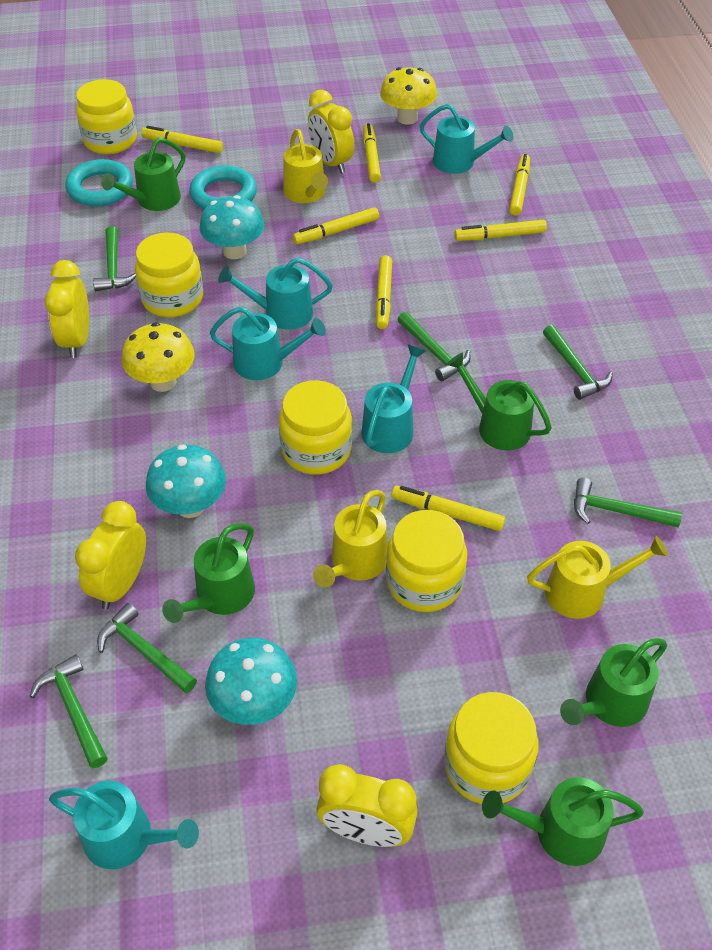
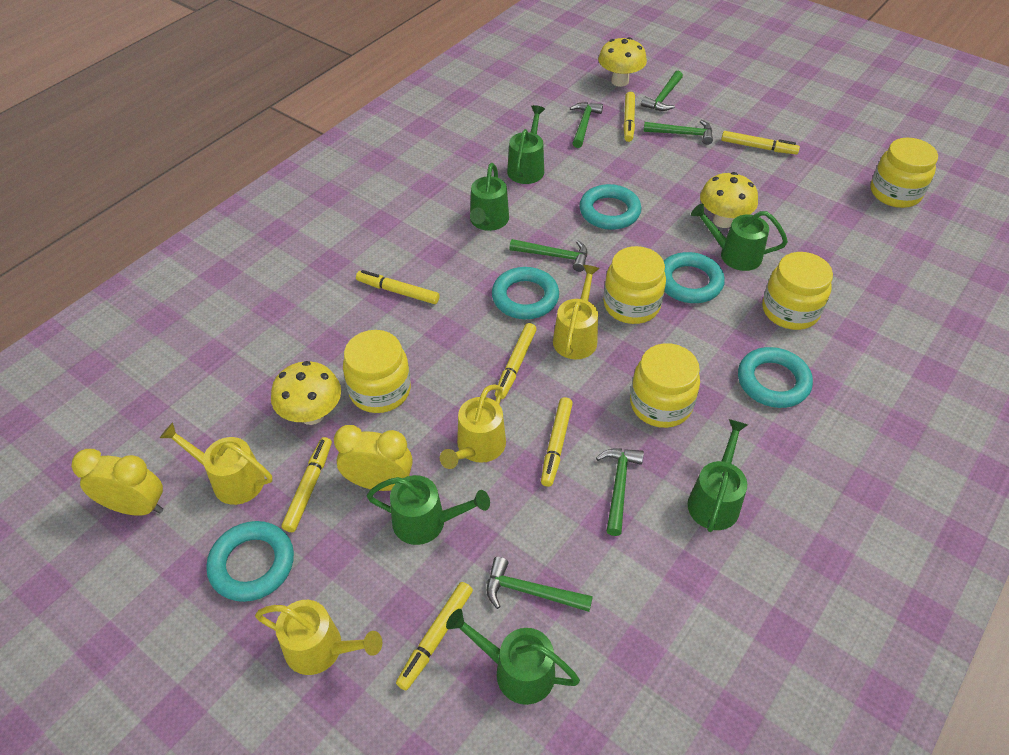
green watering can: [101,138,185,211] [162,523,255,623] [447,353,552,451] [482,777,644,866] [560,638,667,727] = 5 -> [367,475,490,545] [446,609,580,705] [470,163,509,231] [507,105,545,184] [687,419,748,532] [691,204,788,271] = 6
turquoise mushroom: [146,444,226,518] [199,195,265,259] [205,637,297,725] = 3 -> none = 0
turquoise ring: [65,159,133,207] [189,165,257,209] = 2 -> [206,521,294,602] [492,267,559,319] [579,184,641,230] [664,252,725,303] [738,347,813,408] = 5
turquoise watering can: [49,781,199,869] [210,307,326,380] [218,258,333,330] [361,345,426,453] [420,104,513,174] = 5 -> none = 0
yellow clock: [44,260,89,358] [75,501,146,610] [308,90,354,174] [316,764,418,847] = 4 -> [71,449,163,516] [334,425,413,491] = 2
yellow mushroom: [121,322,195,392] [380,67,437,125] = 2 -> [271,361,341,425] [598,37,647,87] [700,172,758,228] = 3
yellow watering can: [283,129,328,203] [313,490,388,587] [527,536,668,619] = 3 -> [160,422,273,505] [255,600,382,675] [440,384,506,469] [553,265,599,359] = 4

